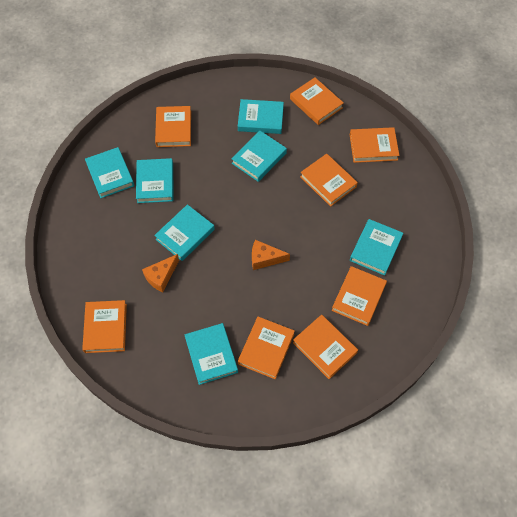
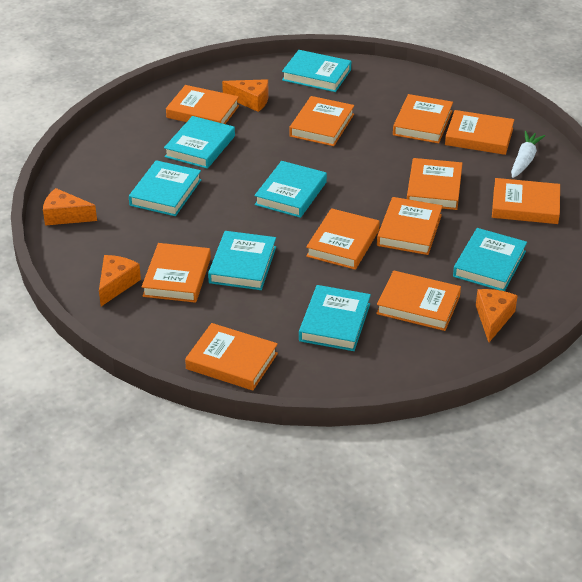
orange book: [82,300,127,353] [155,106,191,147] [238,317,295,379] [290,77,344,125] [293,315,358,379] [300,154,358,207] [332,266,387,326] [350,127,400,163] = 8 -> [142,243,211,303] [166,85,239,124] [185,323,278,390] [289,96,354,146] [306,208,380,270] [376,270,461,331] [377,197,443,255] [393,94,453,143] [407,158,462,210] [445,110,514,155] [492,178,560,224] = 11
orange cheese: [142,254,179,292] [252,240,290,270] = 2 -> [43,188,97,226] [99,255,141,306] [222,79,268,112] [476,289,517,342] = 4
white carrot: none = 0 -> [511,131,545,178] = 1

